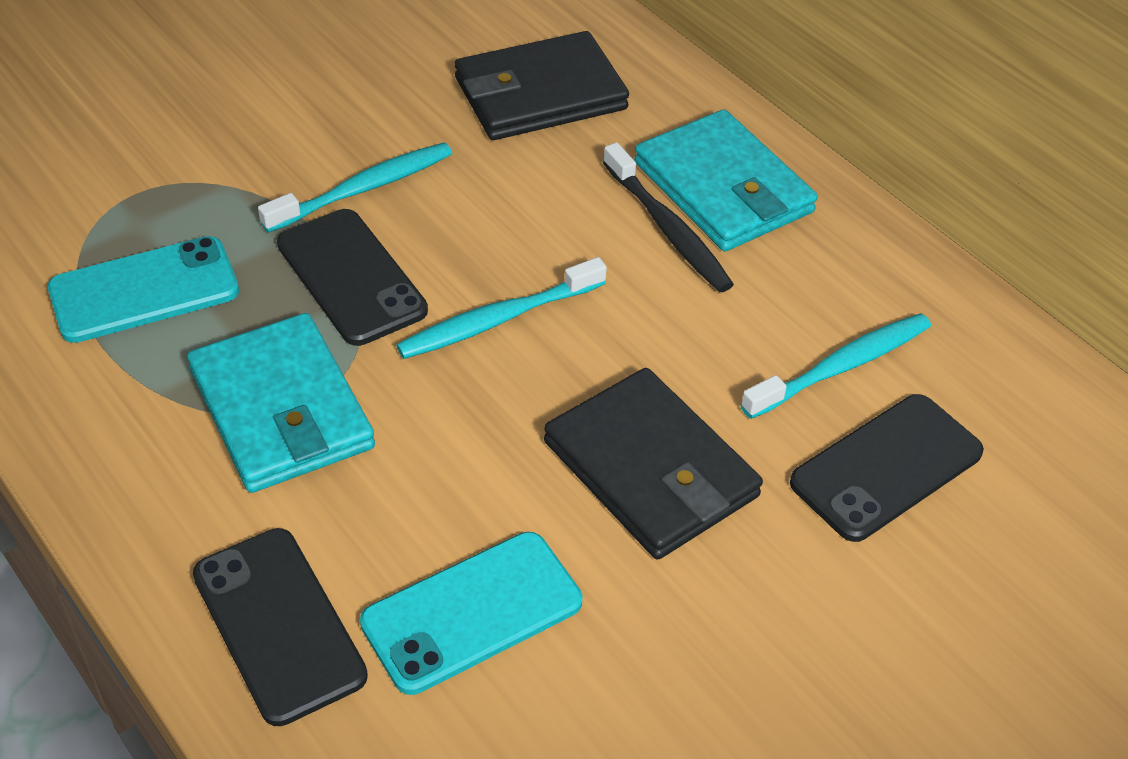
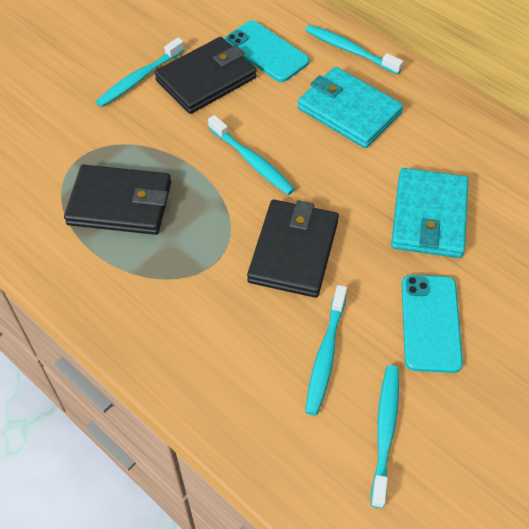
black phone: [193,528,368,726] [277,209,428,346] [790,394,984,542] = 3 -> none = 0
black toothbrush: [603,142,734,292] = 1 -> none = 0
black wallet: [455,31,629,140] [544,368,763,560] = 2 -> [64,165,171,235] [155,37,257,114] [247,200,339,298] = 3
turquoise toothbrush: [258,143,452,233] [396,257,607,359] [741,313,931,419] = 3 -> [96,38,185,107] [208,115,295,195] [305,25,403,74] [305,285,347,416] [371,365,399,508] = 5

